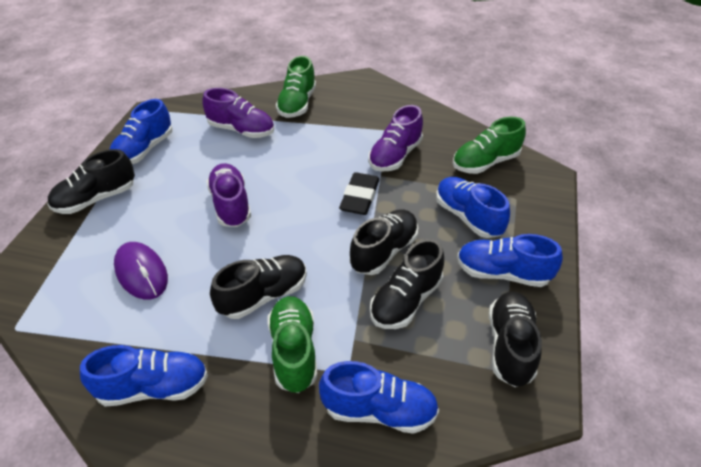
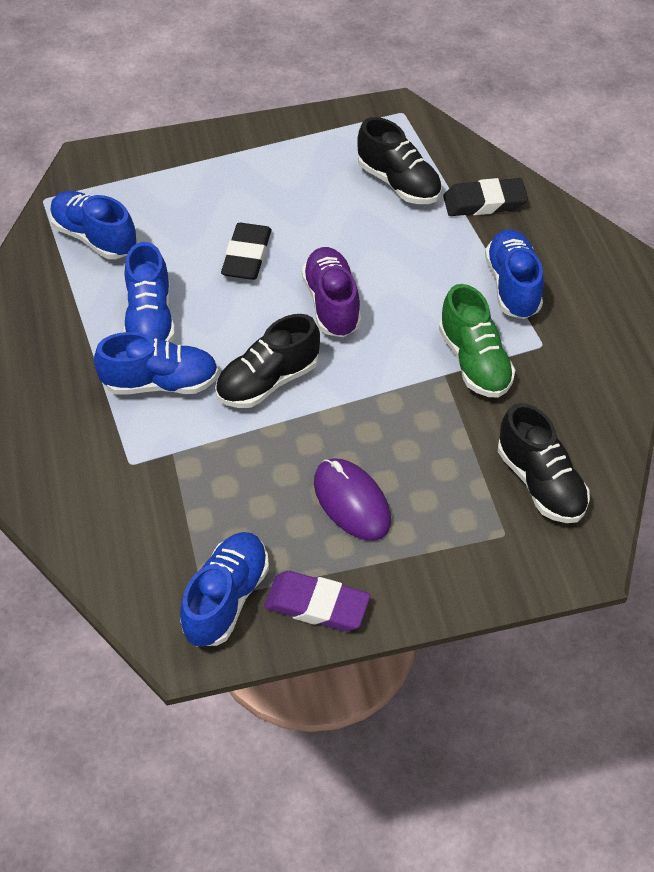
black eraser: [339,172,379,215] = 1 -> [221,223,272,280] [443,178,528,216] = 2
black shoe: [47,149,135,214] [210,255,307,319] [350,210,418,275] [370,239,444,329] [489,291,542,387] = 5 -> [215,314,320,408] [357,117,442,204] [498,403,590,523] = 3
green shoe: [267,296,318,393] [276,56,316,118] [453,117,526,174] = 3 -> [439,284,515,398] = 1
purple eraser: none = 0 -> [264,571,370,631] = 1
purple shoe: [202,88,274,138] [206,163,251,227] [368,105,423,171] = 3 -> [302,247,361,337] = 1

